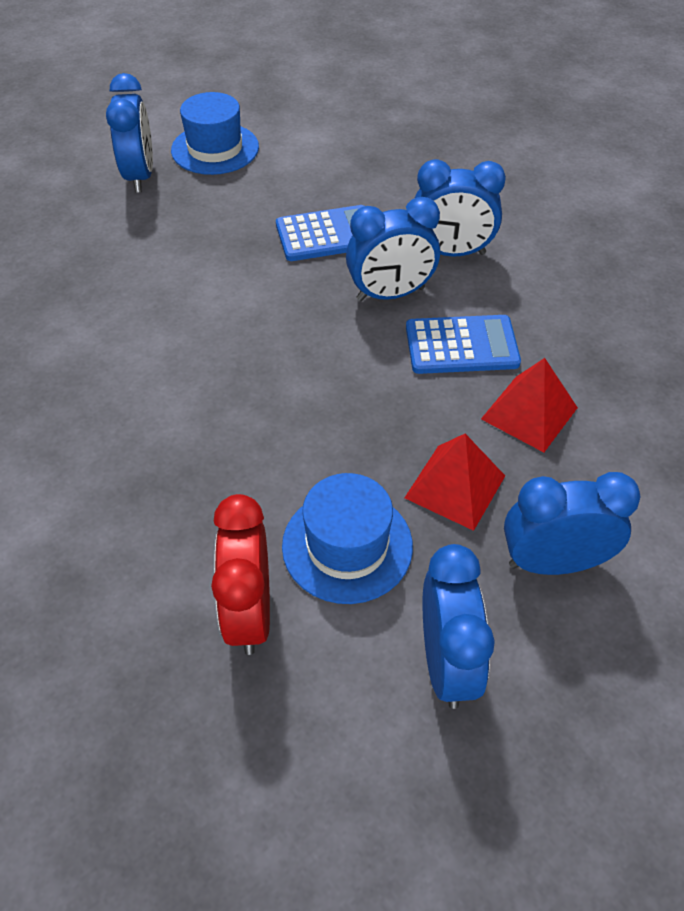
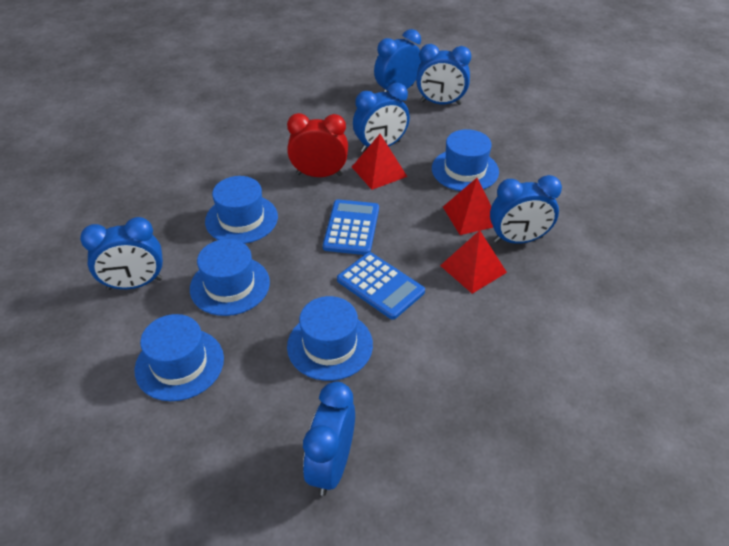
blue clock: [106,73,153,193] [346,197,440,301] [415,159,506,257] [423,544,495,709] [504,472,641,575] = 5 -> [80,217,163,290] [303,382,355,496] [353,83,410,152] [374,29,422,92] [416,44,471,105] [490,175,562,244] = 6
blue hat: [171,92,259,175] [282,473,413,604] = 2 -> [134,314,224,401] [190,239,270,316] [205,176,278,244] [287,296,373,381] [432,129,499,191] = 5
red pyramid: [405,434,505,531] [481,358,578,452] = 2 -> [352,134,407,190] [440,230,507,294] [443,178,493,235] = 3

